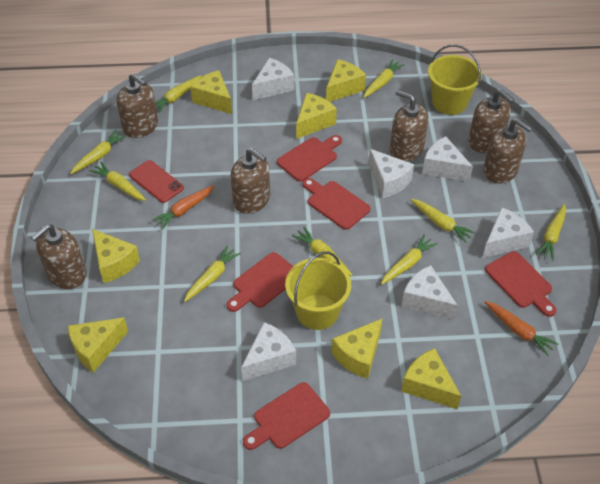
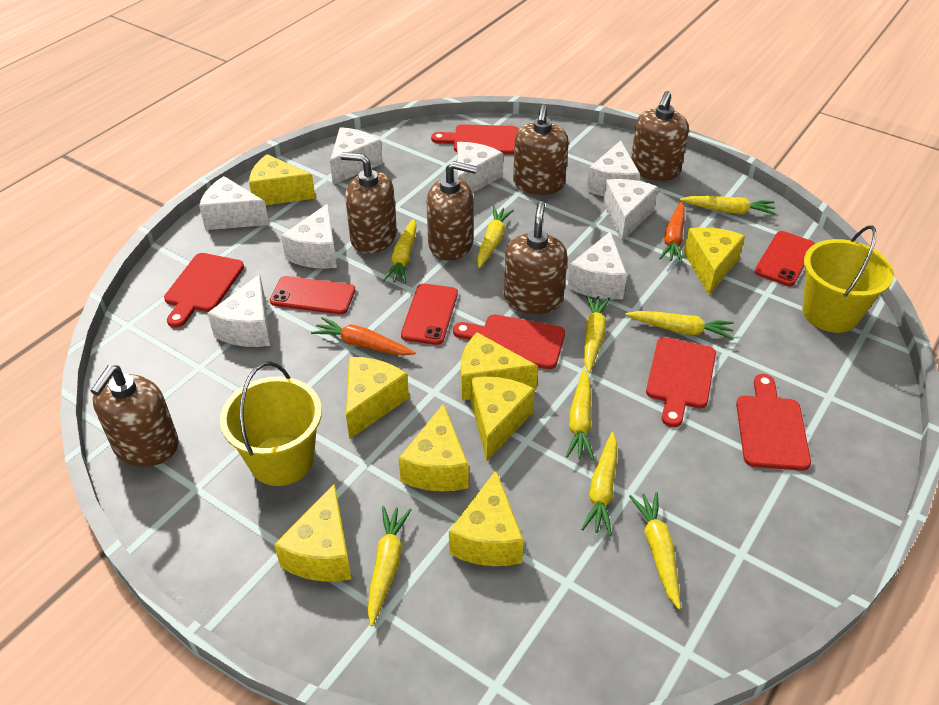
red phone: [129,160,184,203] = 1 -> [270,276,355,314] [401,283,458,345] [755,231,815,286] = 3
white cheese: [241,322,296,381] [252,58,294,100] [368,149,414,198] [401,265,458,320] [422,136,473,182] [482,207,534,258] = 6 -> [199,176,269,230] [207,274,270,347] [281,204,337,269] [330,127,383,185] [457,142,503,193] [568,231,627,299] [586,140,640,196] [603,179,658,241] = 8
yellow cheese: [68,318,128,373] [92,229,140,283] [190,70,232,114] [296,93,337,139] [326,59,366,102] [331,319,382,379] [401,348,461,409] = 7 -> [249,154,316,205] [274,483,352,582] [346,357,409,439] [399,403,469,492] [449,470,524,566] [461,332,538,401] [471,377,535,461] [684,227,745,295] = 8

